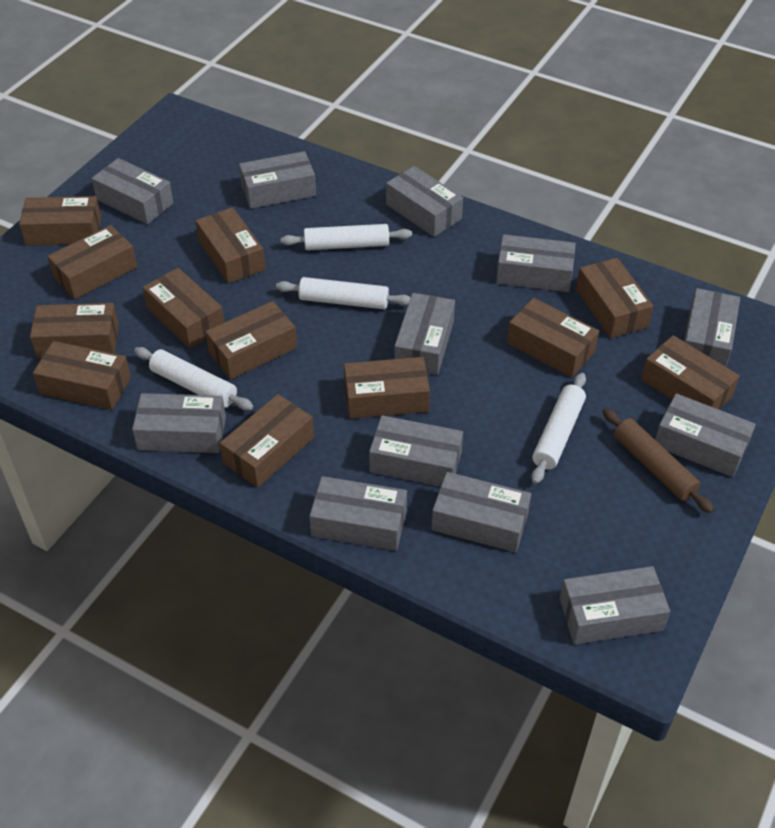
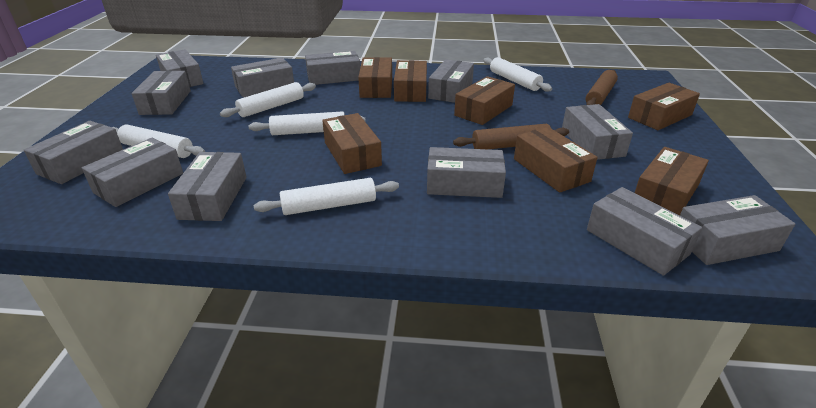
brown box: [19,196,102,246] [30,303,119,358] [33,341,131,410] [47,225,137,299] [142,268,224,349] [196,207,266,284] [205,301,297,379] [220,394,314,488] [344,357,430,419] [507,298,599,377] [576,258,654,338] [641,335,740,410] = 12 -> [322,113,382,174] [358,57,392,98] [394,60,427,102] [454,76,515,125] [514,127,597,193] [628,83,700,130] [635,147,709,216] = 7
brown rolling pin: [602,408,714,513] = 1 -> [453,124,569,149] [586,70,618,105] = 2
white rolling pin: [134,347,253,410] [276,277,411,309] [281,224,412,250] [531,373,586,484] = 4 -> [112,125,205,158] [220,82,316,117] [249,111,366,135] [254,178,399,215] [483,57,552,92] = 5

